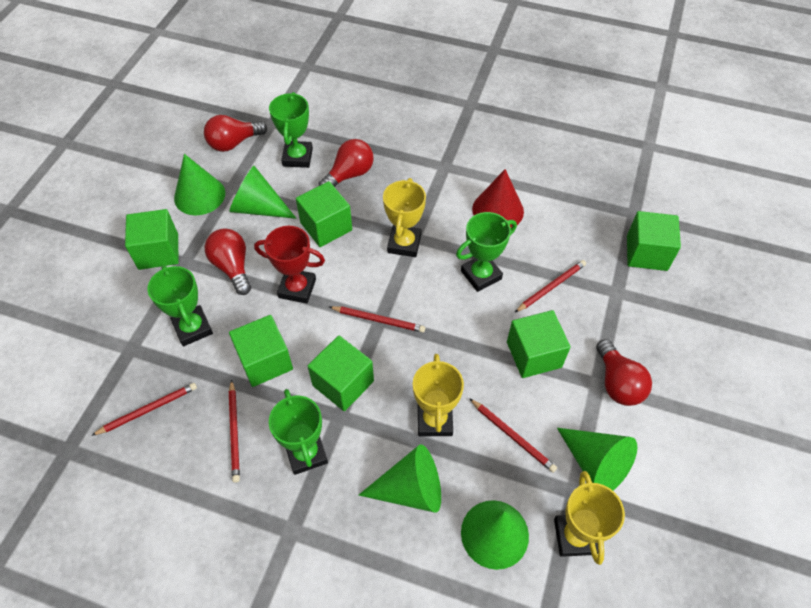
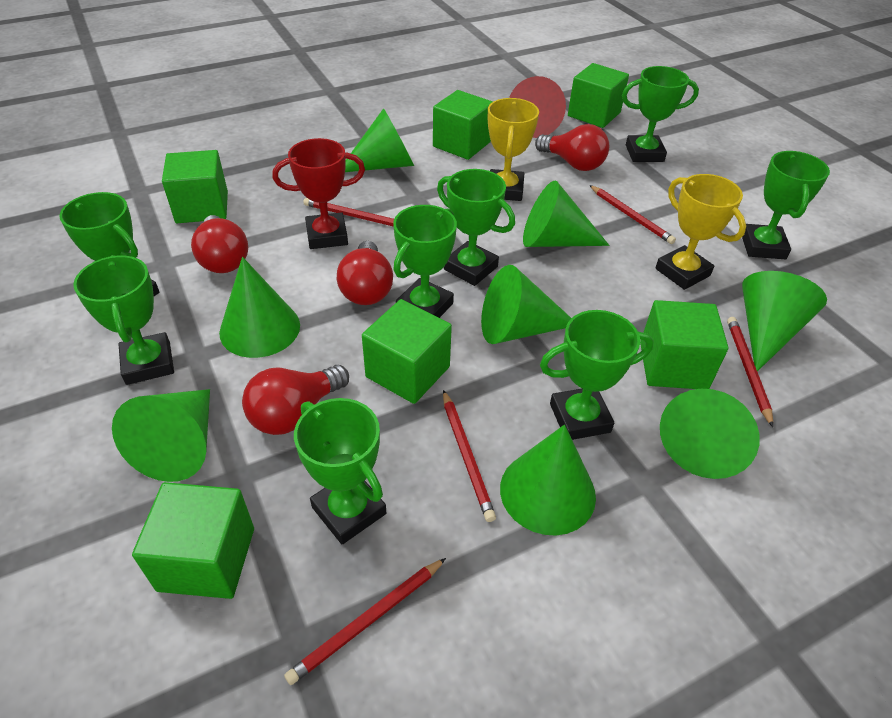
green cone: [174,154,225,215] [229,166,296,219] [359,444,441,513] [461,500,529,570] [557,428,637,490] = 5 -> [112,389,210,482] [219,257,300,358] [345,108,414,172] [481,265,571,344] [500,425,596,536] [523,180,609,247] [660,389,760,479] [742,271,827,372] = 8
green trophy: [147,265,213,346] [269,92,313,168] [269,389,328,475] [456,212,517,292] = 4 -> [59,192,159,296] [73,255,174,385] [294,398,386,544] [393,205,457,318] [437,169,515,286] [540,310,654,440] [622,66,699,162] [742,151,830,259] = 8
yellow trophy: [383,178,426,257] [413,354,464,436] [554,471,625,565] = 3 -> [488,98,539,201] [655,174,746,290] = 2

